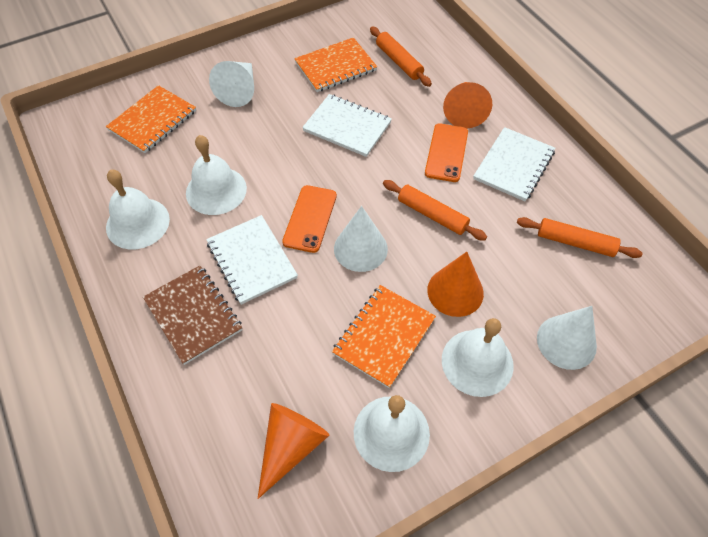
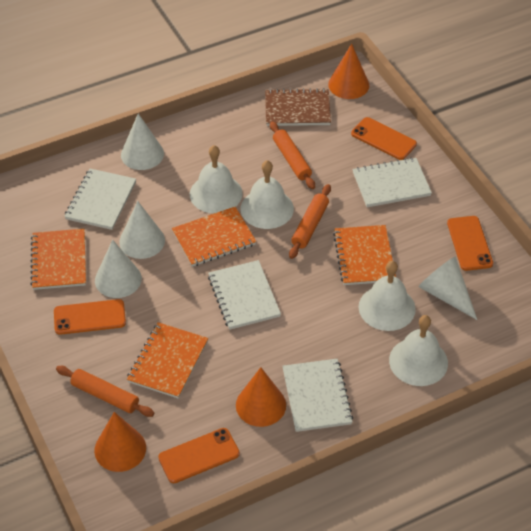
orange notebook: [106,85,196,153] [294,37,377,92] [332,285,436,388] = 3 -> [30,229,86,290] [127,322,208,399] [172,207,256,267] [333,225,396,285] = 4
orange phone: [282,185,337,253] [425,123,468,182] = 2 -> [54,299,126,335] [158,428,240,483] [351,117,417,160] [447,216,493,271] = 4
white cone: [209,61,254,107] [334,206,388,272] [537,306,597,370] = 3 -> [95,240,142,298] [119,201,165,259] [121,114,164,170] [419,256,477,320] = 4
white notebook: [206,215,298,305] [302,94,392,157] [473,127,555,201] = 3 -> [64,168,136,230] [208,260,281,330] [282,359,353,432] [353,157,432,207] = 4

